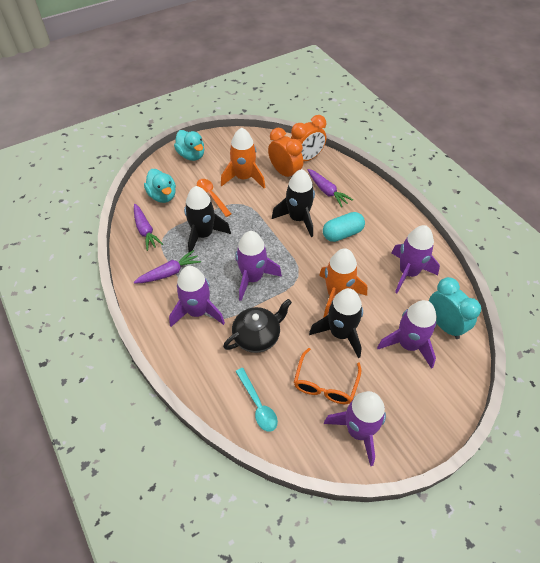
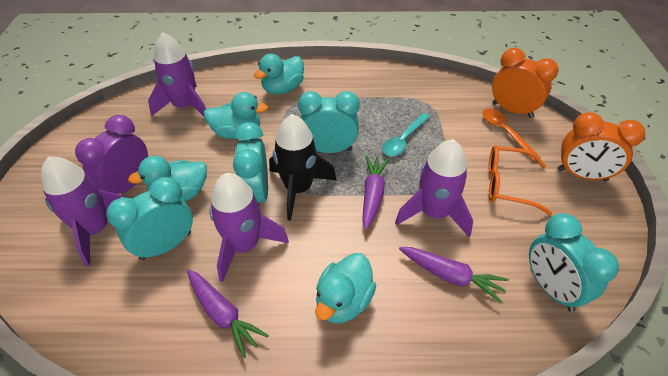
black rocket: [184,186,231,255] [272,169,315,237] [309,288,363,358] = 3 -> [269,114,336,221] = 1
black teapot: [223,299,292,353] = 1 -> none = 0
orange rocket: [221,127,266,189] [319,248,367,317] = 2 -> none = 0
purple clock: none = 0 -> [75,115,148,194] = 1
purple rocket: [169,266,225,327] [235,231,282,301] [324,391,386,466] [377,300,437,369] [391,225,440,293] = 5 -> [41,156,128,267] [148,32,206,117] [210,173,289,282] [395,139,473,237] = 4
turquoise capsule: [323,212,365,242] = 1 -> none = 0
turquoise clock: [429,277,481,339] = 1 -> [106,177,193,261] [233,122,268,205] [298,91,360,153] [529,213,619,312] = 4
turquoise duck: [144,169,176,203] [174,130,204,161] = 2 -> [128,156,207,201] [204,92,268,139] [254,54,304,95] [315,253,376,323] = 4

